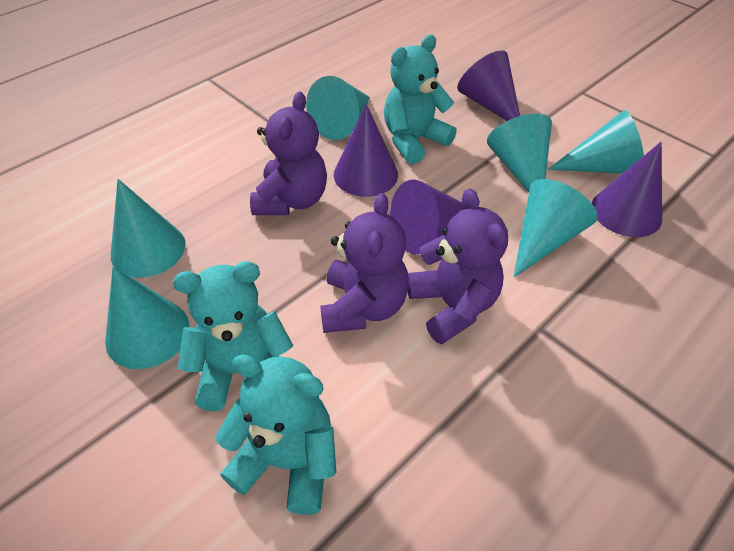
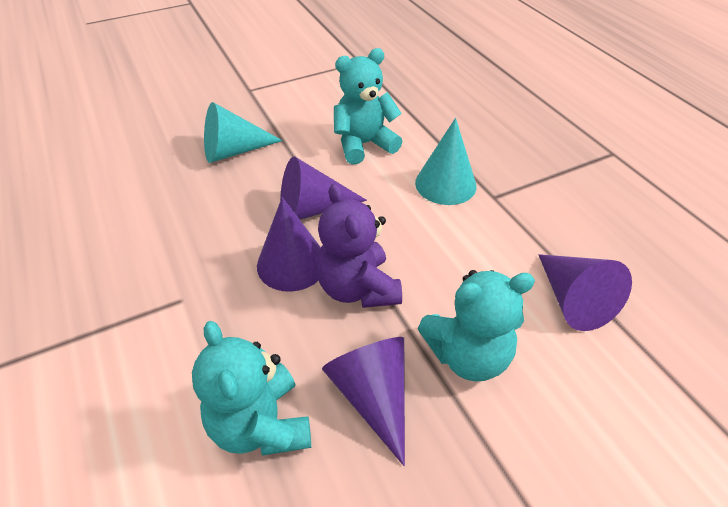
purple teddy bear: [250,91,327,215] [320,193,409,333] [408,189,508,344] = 3 -> [316,183,402,308] = 1
turquoise cone: [105,266,190,369] [111,179,186,278] [306,76,370,140] [487,114,552,192] [514,179,598,277] [548,110,644,174] = 6 -> [204,102,283,163] [415,118,477,205] = 2

